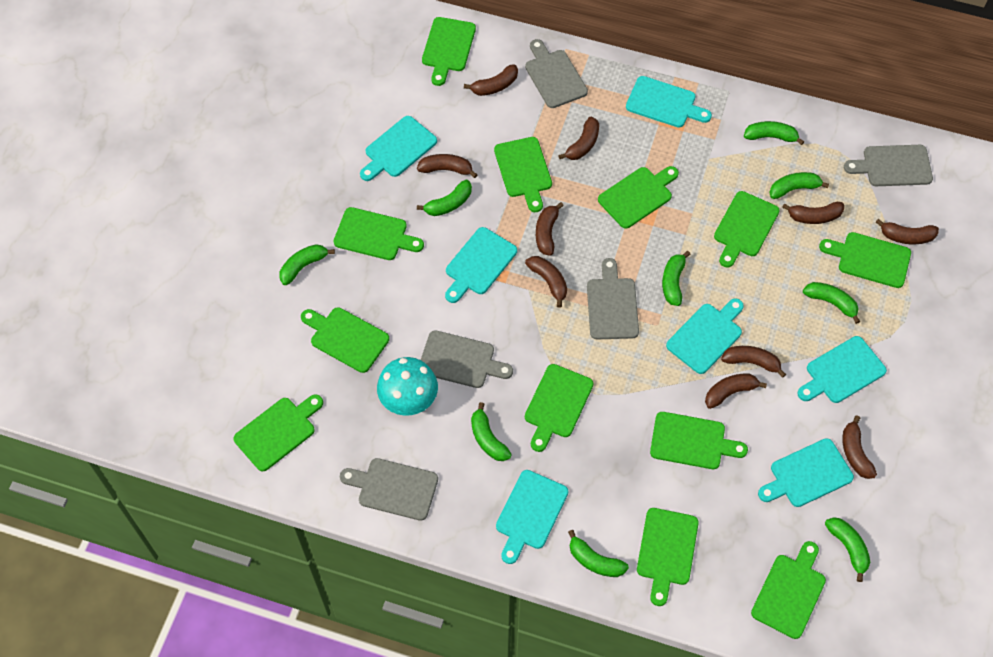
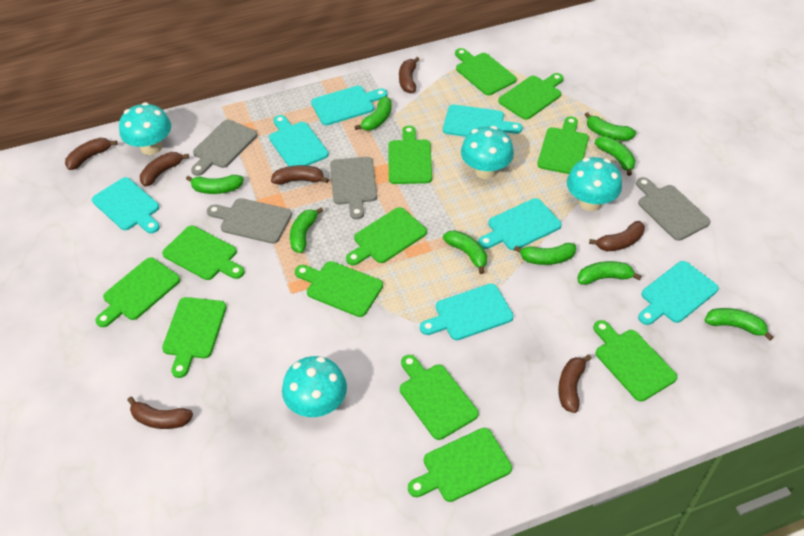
brown banana: [417,154,478,178] [464,64,518,96] [525,256,567,308] [536,202,564,256] [558,117,599,160] [705,374,767,409] [721,346,786,378] [782,202,844,224] [842,415,877,479] [876,219,939,244] = 10 -> [65,138,118,170] [127,397,193,429] [140,152,189,187] [271,165,329,185] [399,57,420,93] [558,355,592,413] [589,221,645,251] = 7
grey cutting board: [340,458,438,521] [421,330,513,388] [525,39,588,108] [587,258,639,339] [844,145,933,186] = 5 -> [191,119,257,176] [207,198,292,244] [330,157,377,219] [636,177,711,241] = 4
turquoise mushroom: [377,357,438,415] = 1 -> [119,102,171,155] [282,356,347,417] [461,126,514,179] [567,157,622,211] = 4

